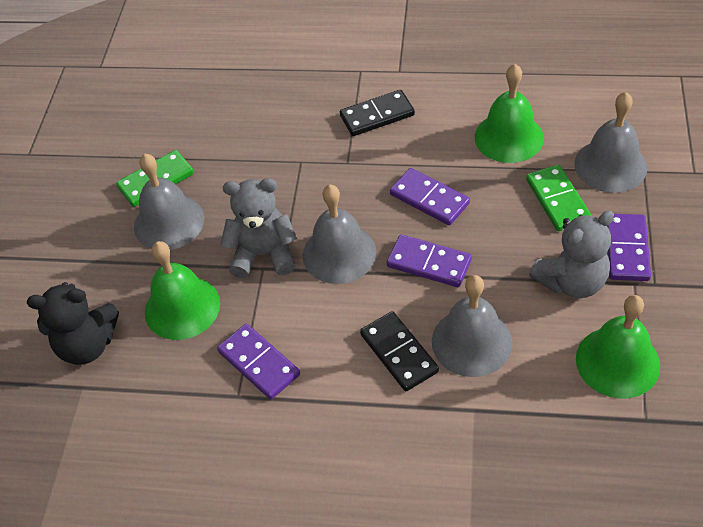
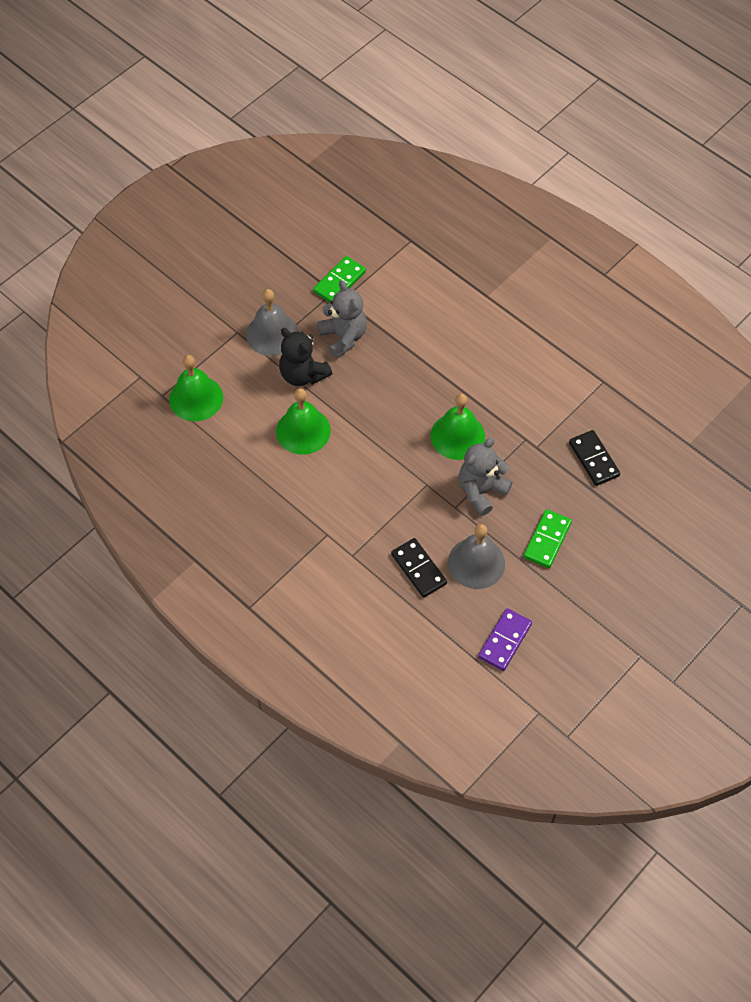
grey bell: [134,153,204,250] [303,185,376,284] [432,275,512,377] [575,92,647,193] = 4 -> [246,289,299,356] [448,524,505,589] = 2
purple domino: [217,324,300,400] [387,234,472,287] [390,168,470,225] [607,214,651,281] = 4 -> [478,608,532,671] = 1

